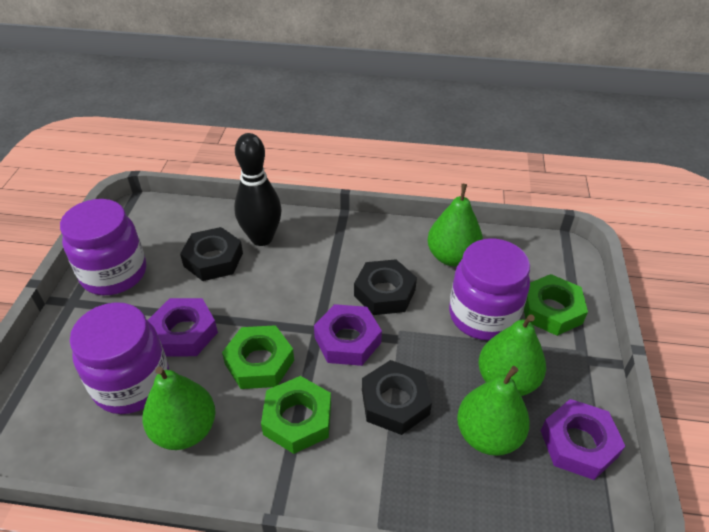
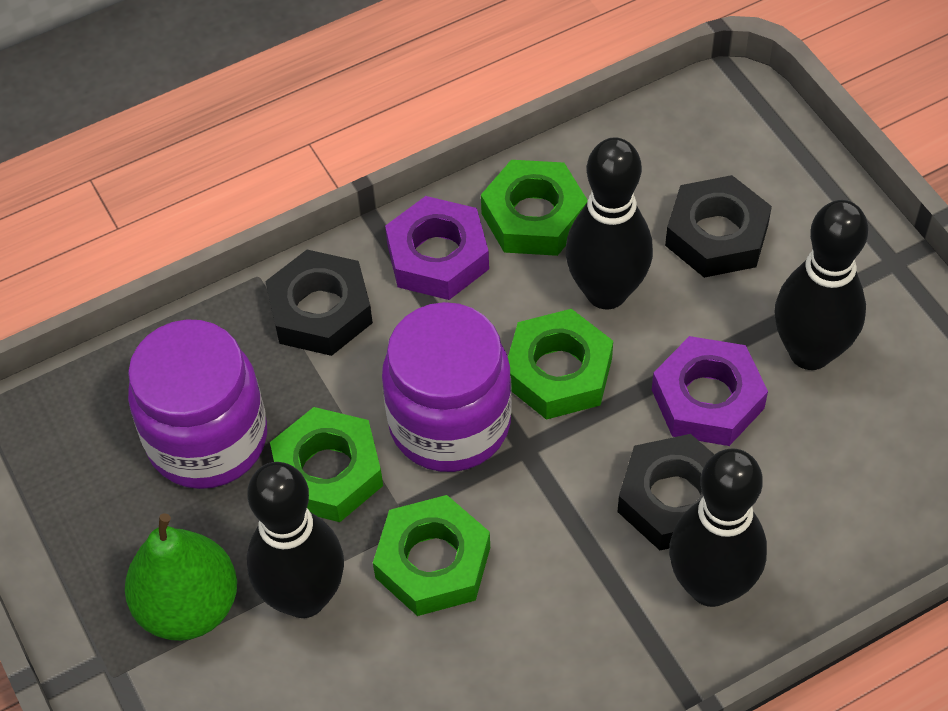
black bowling pin: [234,133,282,246] = 1 -> [247,462,344,618] [565,137,653,309] [669,448,767,607] [775,200,868,370] = 4
green nut: [222,325,294,389] [261,376,331,454] [524,274,588,336] = 3 -> [270,407,383,522] [373,495,490,616] [481,160,588,256] [508,309,613,420] = 4
green pear: [143,366,216,450] [427,184,483,266] [457,366,530,456] [478,314,546,396] = 4 -> [125,513,237,641] = 1
purple jar: [60,199,146,295] [70,302,169,414] [449,239,530,340] = 3 -> [128,319,267,489] [382,302,512,472] = 2
purple nut: [148,298,218,357] [314,304,382,366] [541,399,625,480] = 3 -> [385,196,489,300] [652,336,768,446] = 2

